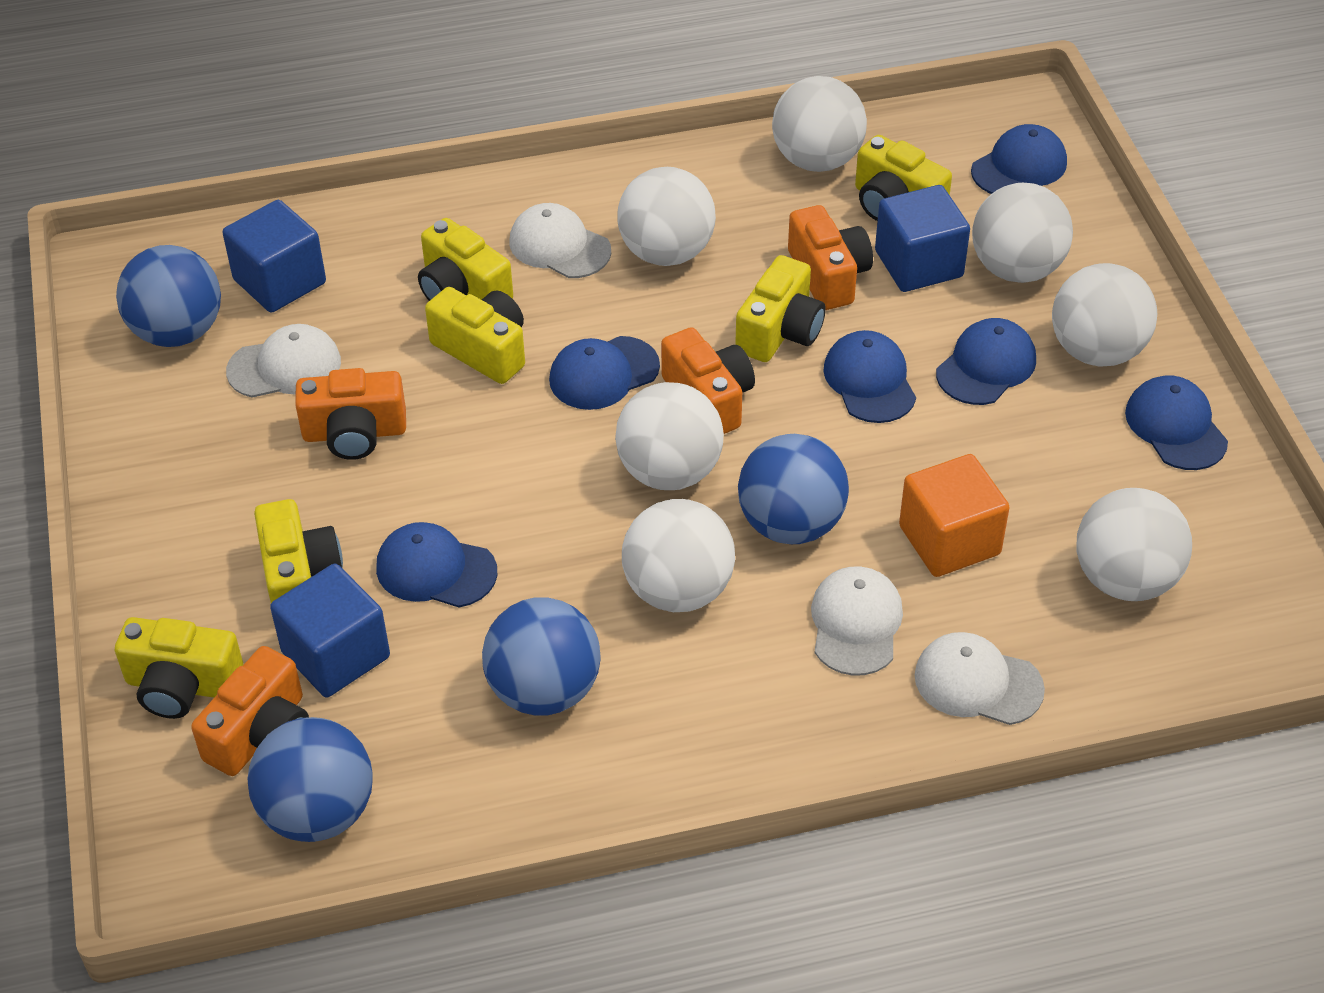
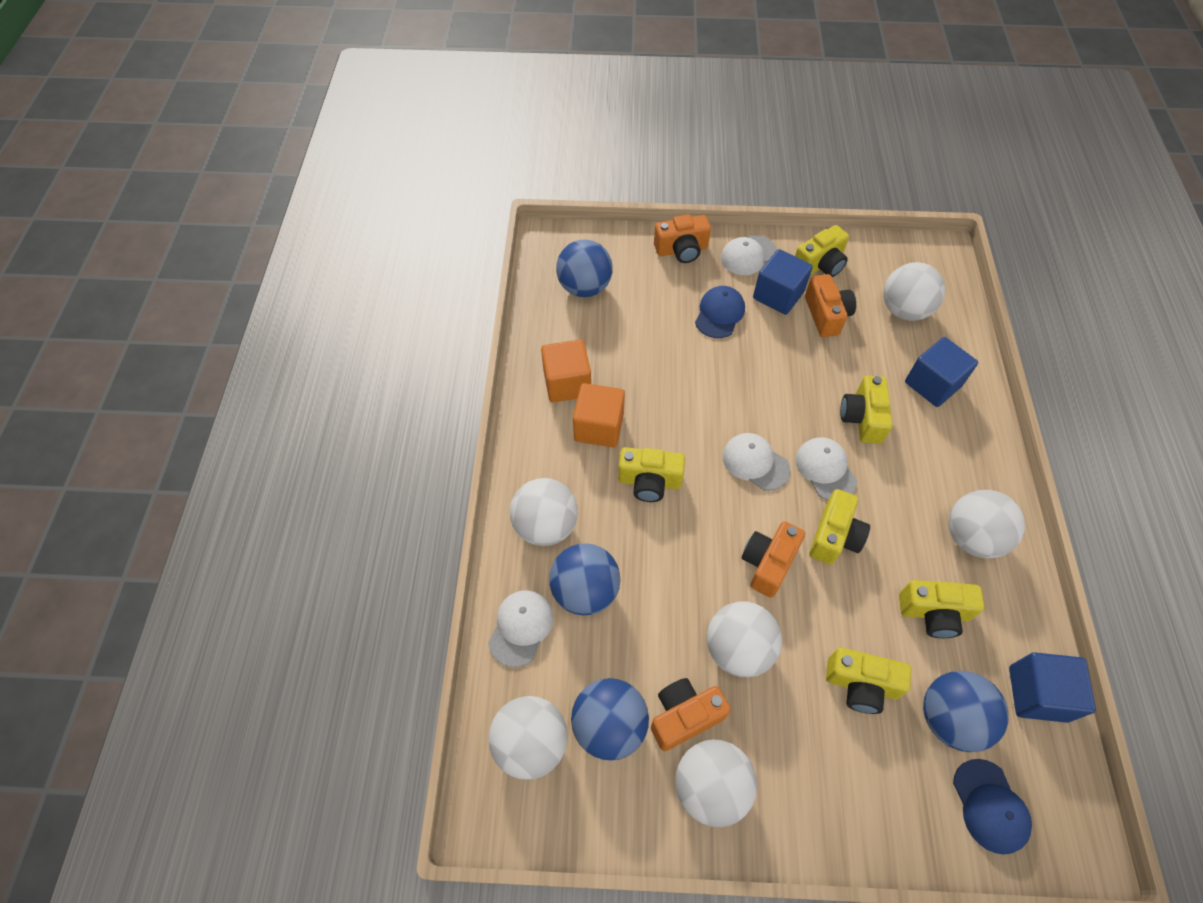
blue cap: [376,522,497,607] [549,336,660,410] [823,330,916,423] [936,318,1036,405] [971,124,1067,194] [1125,375,1228,470] = 6 -> [695,286,745,338] [953,759,1032,855] = 2
orange cube: [899,454,1010,577] = 1 -> [541,339,591,402] [573,383,625,448] = 2
white ball: [615,382,724,490] [617,167,716,266] [622,499,735,612] [772,76,867,172] [972,183,1073,283] [1052,263,1157,367] [1076,488,1192,601] = 7 -> [489,696,568,780] [510,478,578,546] [676,739,757,827] [707,602,782,677] [884,262,945,321] [949,490,1025,558] = 6

